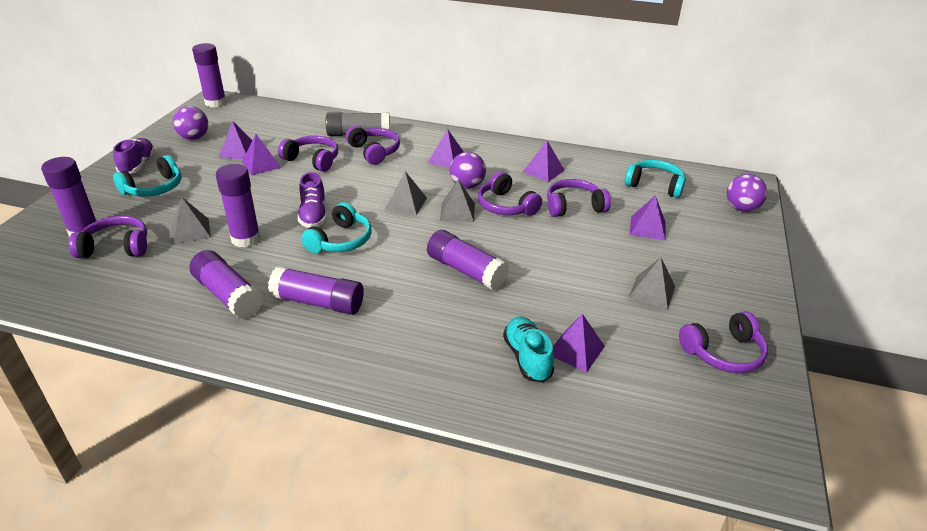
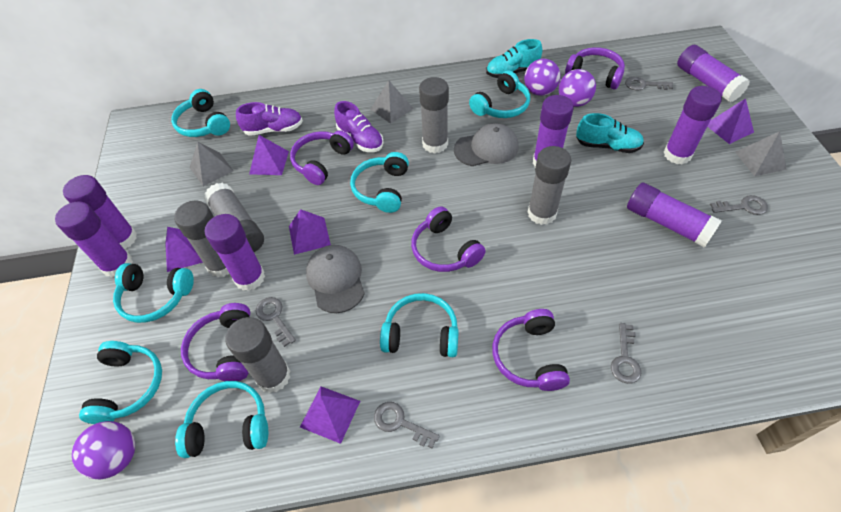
grey cap: none = 0 -> [306,245,365,313] [454,123,519,166] = 2
grey glue stick: [326,112,390,136] = 1 -> [174,200,230,277] [204,183,264,252] [225,317,291,393] [419,77,449,154] [527,146,571,225] = 5
grey key: none = 0 -> [256,297,296,347] [374,402,440,448] [611,323,641,384] [625,77,673,90] [710,195,768,215] = 5
grey pyramid: [172,197,211,244] [385,171,427,215] [440,179,475,222] [628,257,675,309] = 4 -> [190,141,233,186] [370,80,414,124] [735,131,787,176] = 3
purple glue stick: [41,157,100,237] [189,250,263,319] [192,43,227,108] [216,164,261,248] [268,266,364,315] [427,230,509,291] = 6 -> [55,201,133,278] [63,175,137,249] [205,214,265,291] [533,95,574,167] [627,183,722,248] [663,86,722,165] [677,45,750,102] = 7
purple headphones: [69,216,147,258] [278,136,338,172] [346,126,400,165] [478,171,542,216] [547,179,611,217] [679,311,768,373] = 6 -> [181,303,250,381] [290,130,354,185] [411,206,486,272] [492,309,570,391] [565,47,625,90] = 5
purple pyramid: [219,121,252,159] [242,134,282,175] [428,129,464,168] [523,141,565,182] [553,314,605,372] [630,195,665,240] = 6 -> [165,227,203,272] [249,135,289,175] [289,209,331,255] [300,386,360,444] [707,98,754,144] = 5
turquoise headphones: [113,155,182,197] [301,202,372,253] [625,160,686,198] = 3 -> [79,341,162,424] [113,263,194,323] [171,89,230,137] [175,381,268,458] [350,152,409,213] [380,293,459,357] [469,71,530,118] = 7
turquoise shoe: [503,317,554,383] = 1 -> [486,39,542,78] [576,113,644,153] = 2

